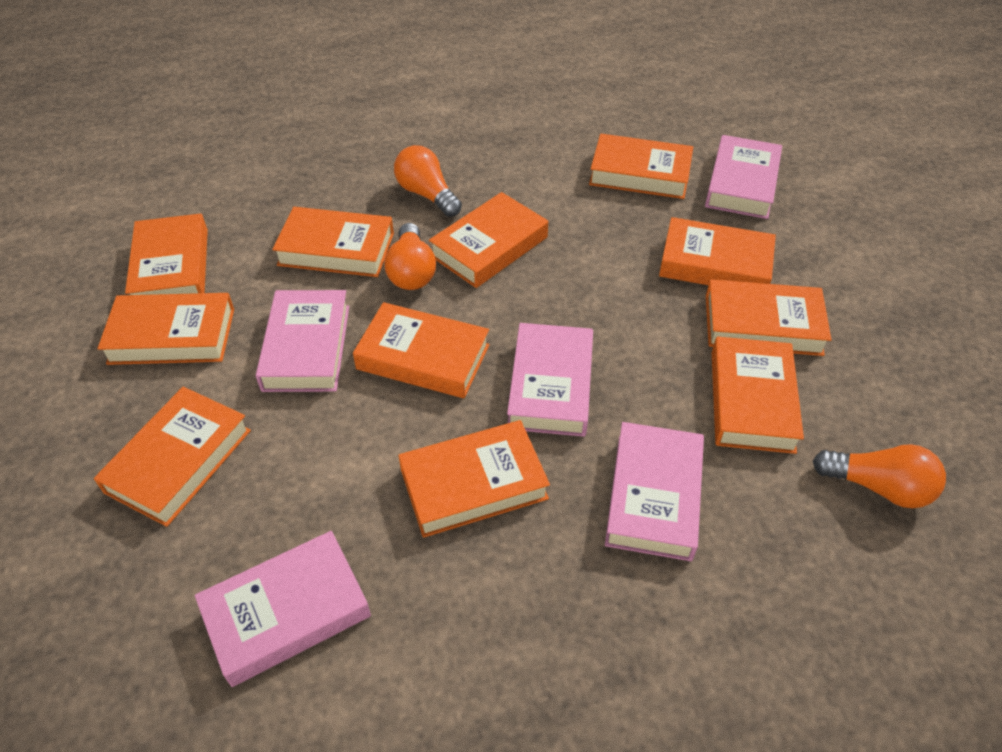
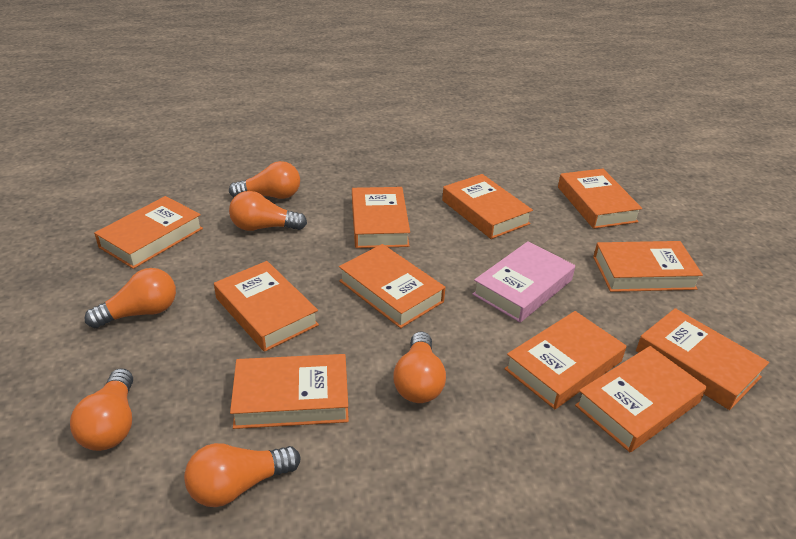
orange light bulb: [384,223,436,290] [394,145,462,217] [813,444,946,509] = 3 -> [70,368,133,451] [84,268,176,328] [184,443,300,507] [229,161,300,199] [229,191,307,231] [393,331,446,403] = 6
pink book: [195,531,371,687] [256,290,349,392] [507,323,593,437] [605,422,704,561] [705,135,782,219] = 5 -> [472,241,575,322] = 1

